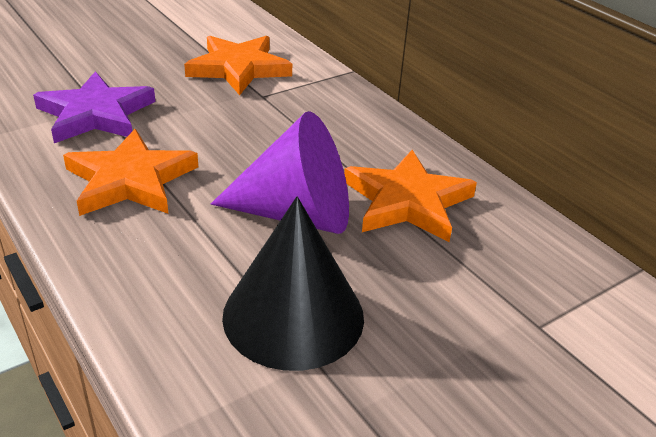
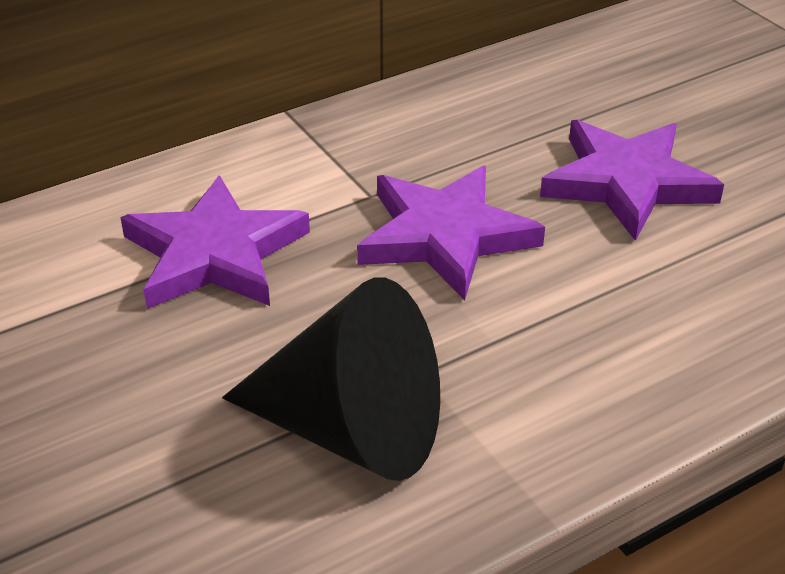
orange star: [63,129,198,216] [184,36,292,95] [344,150,477,242] = 3 -> none = 0
purple cone: [211,111,349,234] = 1 -> none = 0
purple star: [33,71,155,143] = 1 -> [120,175,310,309] [357,166,545,300] [540,120,724,241] = 3

